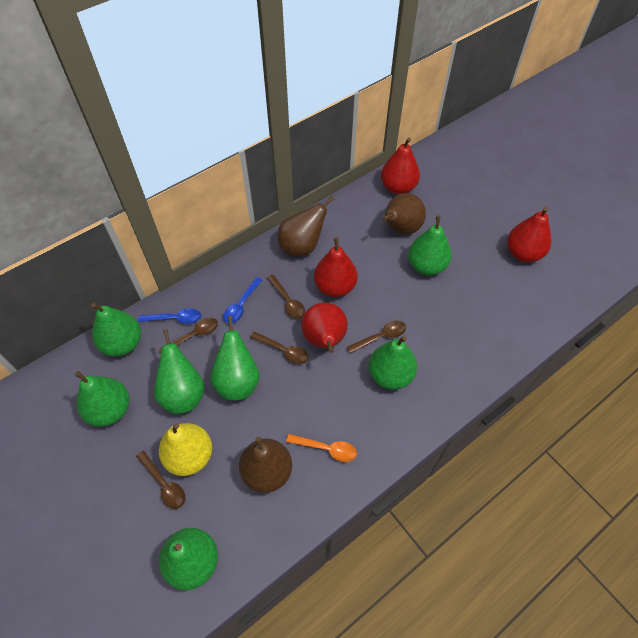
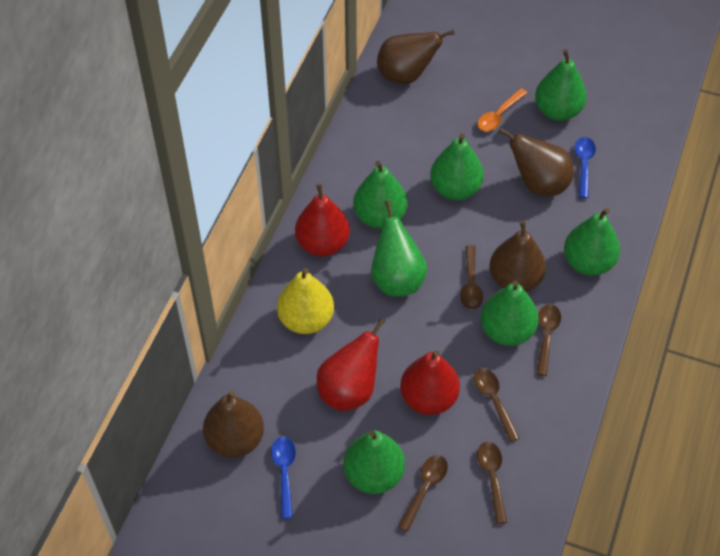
brown pear: [239,437,292,493] [278,196,334,257] [382,193,426,235] = 3 -> [203,390,264,458] [377,29,455,84] [489,220,546,292] [499,128,574,196] = 4
red pear: [301,302,348,353] [314,237,358,297] [381,138,420,194] [507,207,551,262] = 4 -> [295,183,350,256] [317,318,385,411] [400,350,460,415] = 3

